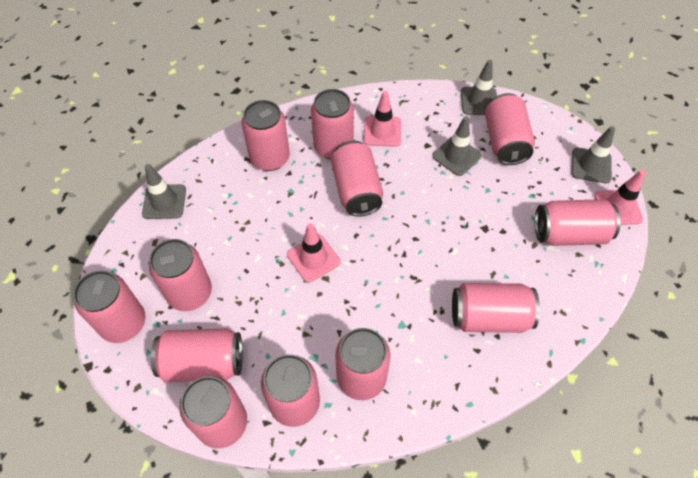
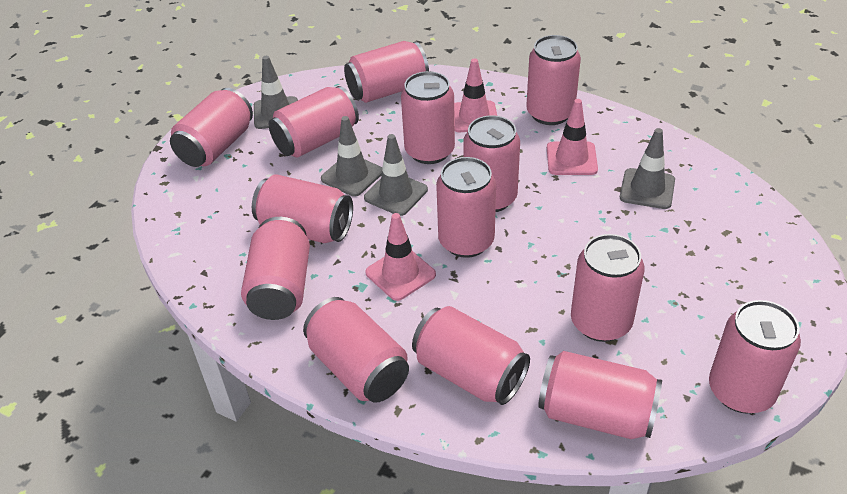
pink can: [74,271,146,343] [149,239,212,311] [151,328,243,382] [179,376,247,448] [242,100,290,171] [261,354,320,427] [311,89,354,160] [331,141,383,217] [335,328,390,400] [452,283,540,333] [485,93,535,165] [535,199,621,246] = 12 -> [170,88,253,167] [241,217,310,320] [252,174,353,243] [269,86,359,158] [303,297,409,403] [344,41,429,103] [401,71,455,164] [412,306,530,405] [436,157,496,258] [463,115,520,212] [526,35,581,125] [538,351,662,439] [571,234,644,342] [709,300,801,413] = 14

